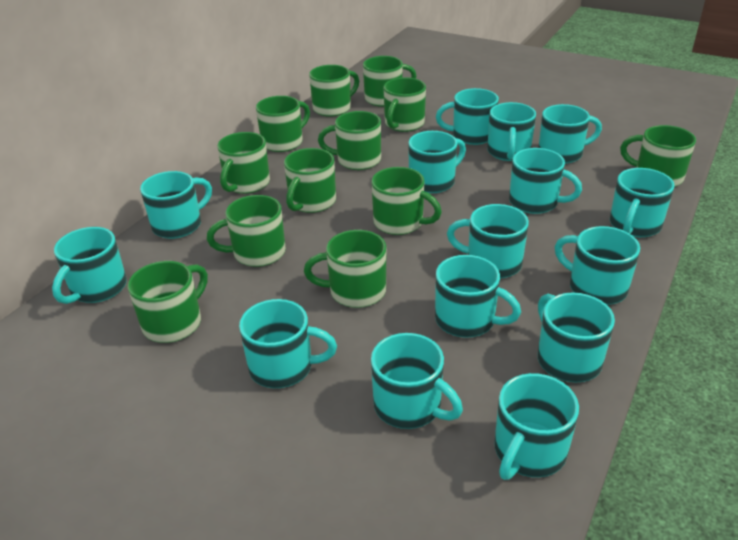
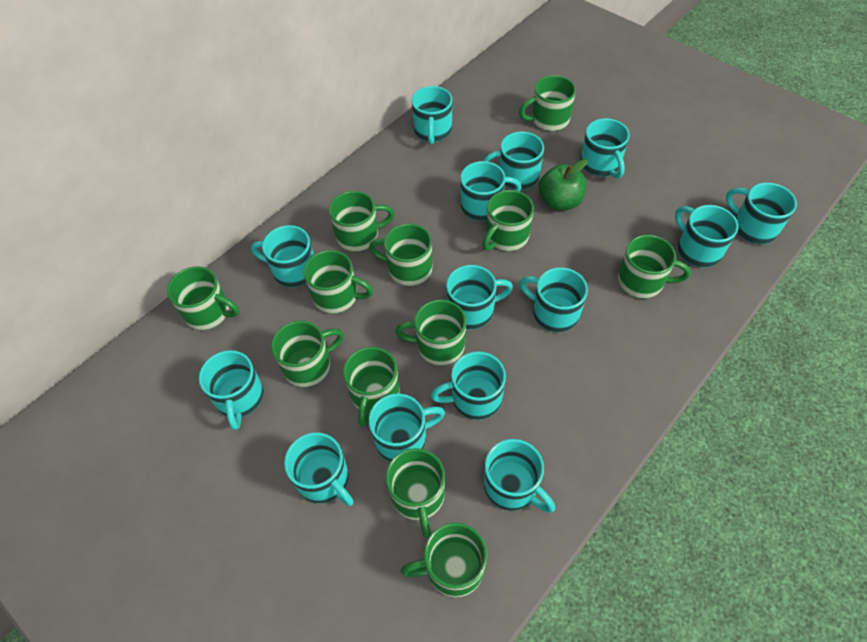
green apple: none = 0 -> [539,159,588,211] = 1
turquoise mug: [52,227,127,304] [140,171,212,239] [239,299,337,388] [371,333,463,429] [408,131,466,193] [435,255,521,338] [436,88,499,145] [447,204,529,279] [487,102,536,161] [494,373,579,480] [509,148,582,214] [538,104,602,164] [538,293,615,382] [555,226,640,305] [610,168,675,237] = 15 -> [199,350,264,430] [251,225,314,287] [284,432,354,506] [369,393,445,462] [411,86,453,145] [430,351,506,420] [446,265,513,329] [460,161,522,221] [483,131,544,190] [484,439,555,513] [519,267,588,332] [581,118,630,178] [675,205,738,267] [726,182,797,244] = 14

